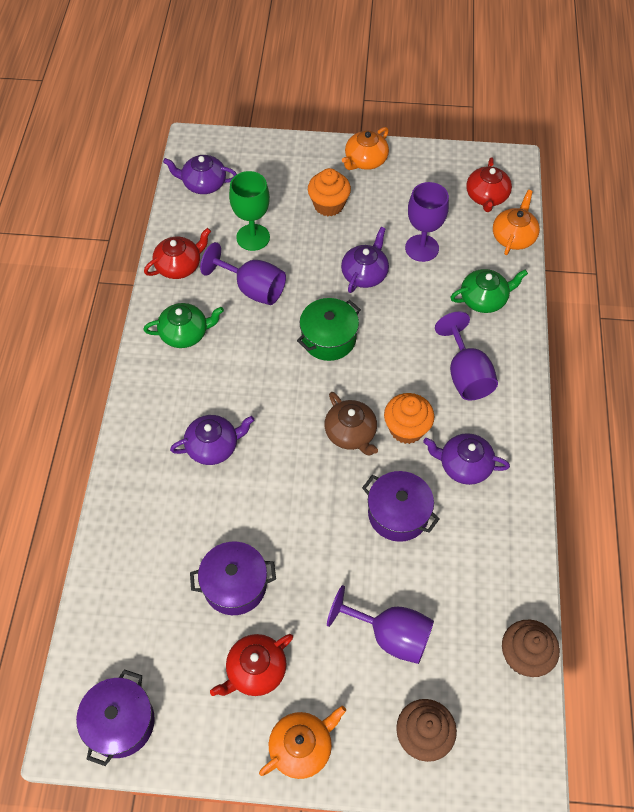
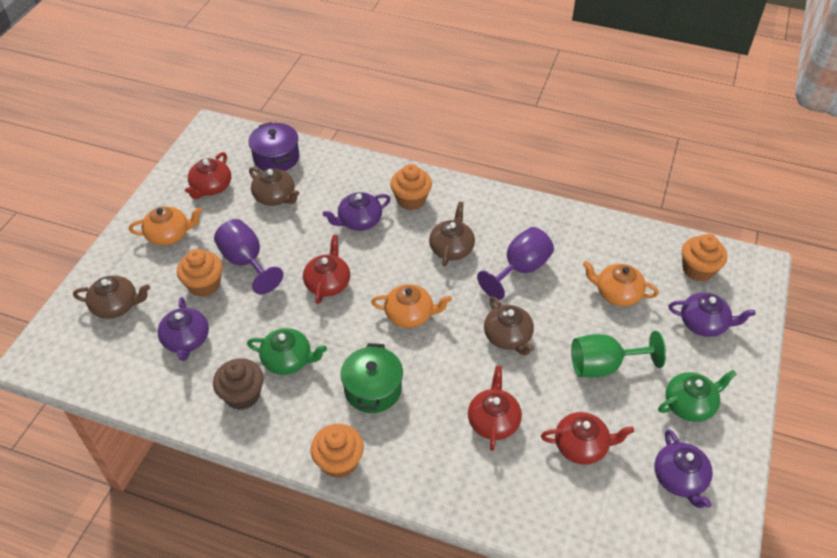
brown cupcake: [396,699,457,762] [502,620,560,677] = 2 -> [213,358,264,410] = 1
brown teapot: [324,392,378,456] = 1 -> [73,275,150,319] [249,167,299,206] [429,202,475,267] [484,296,534,356] = 4
orange cupcake: [308,168,351,216] [384,393,434,444] = 2 -> [177,249,223,297] [310,424,364,478] [390,164,432,210] [682,234,727,282] = 4
purple goblet: [200,242,286,305] [327,585,434,664] [405,182,449,262] [435,311,498,400] = 4 -> [214,219,284,294] [477,227,554,300] = 2
purple pot: [76,669,155,766] [190,541,276,615] [362,471,440,542] = 3 -> [248,122,299,171] = 1
red teapot: [144,228,211,279] [210,634,293,696] [466,157,512,212] = 3 -> [185,152,231,199] [303,235,350,304] [468,366,522,451] [541,412,634,465] = 4

